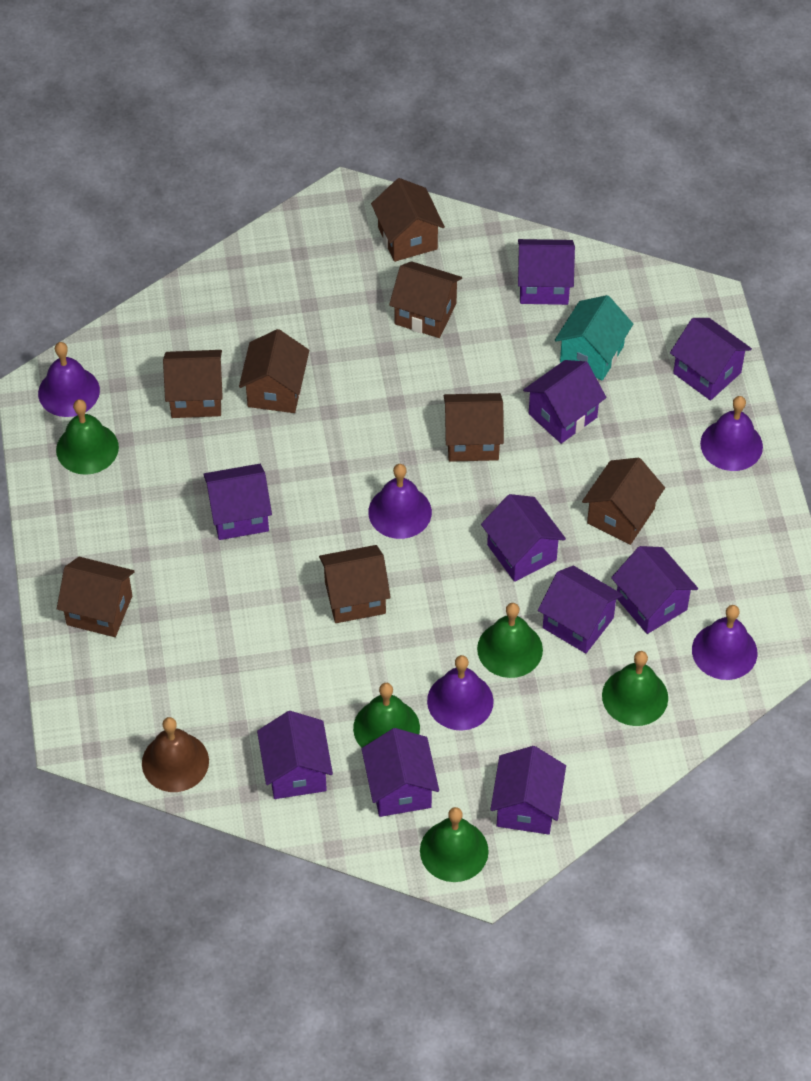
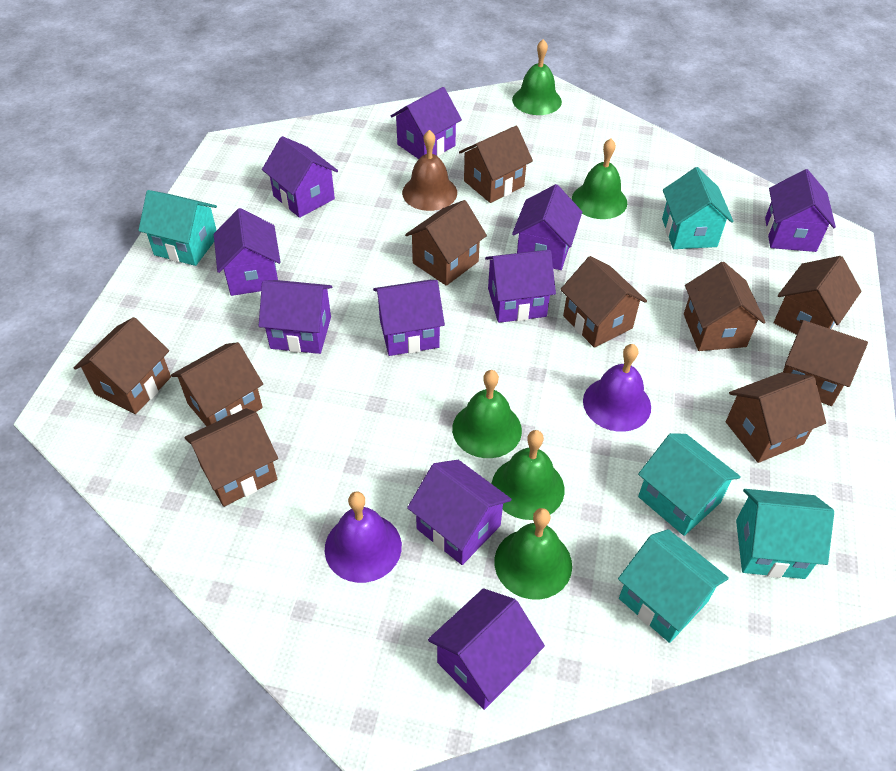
brown house: [57,557,135,637] [163,350,223,418] [239,329,309,413] [319,545,391,623] [371,178,445,262] [389,261,462,338] [444,393,504,462] [582,458,665,545] = 8 -> [74,317,171,414] [171,342,263,426] [184,408,278,507] [405,200,487,286] [459,126,533,203] [560,256,647,348] [684,262,766,351] [726,372,826,463] [774,256,861,335] [783,320,868,406] = 10
purple bell: [38,342,100,417] [368,464,432,539] [427,655,494,731] [692,605,757,680] [700,396,763,471] = 5 -> [325,491,402,583] [583,344,651,432] = 2
turquoise house: [555,295,633,380] = 1 -> [138,190,217,266] [618,529,729,643] [638,433,741,536] [662,167,734,249] [736,489,834,579] = 5

